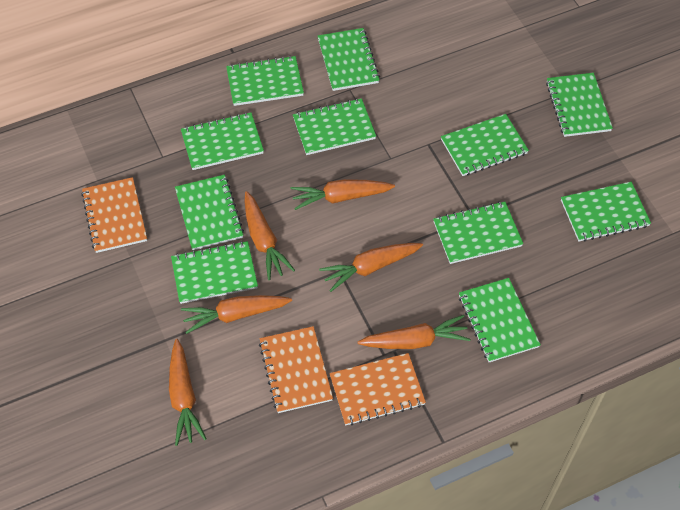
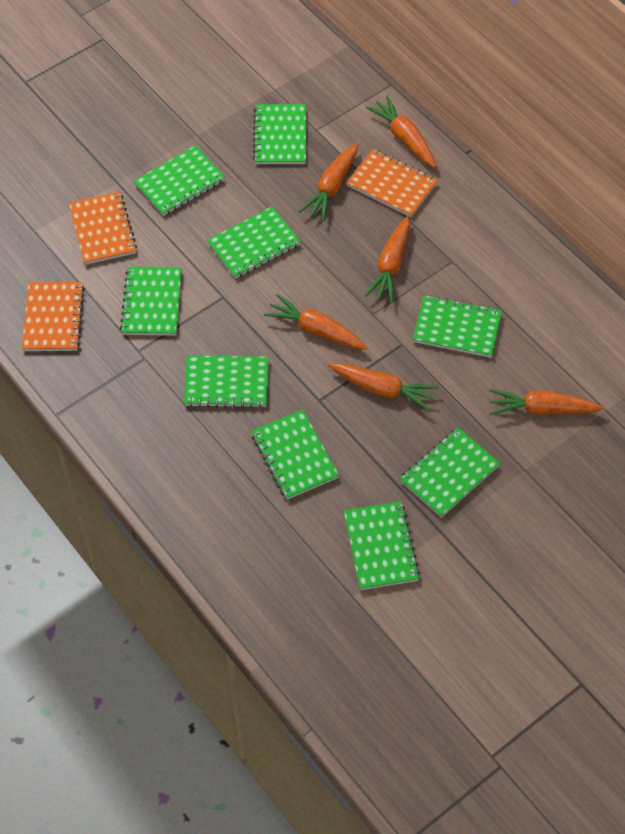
green notebook: [171,241,258,304] [175,175,244,250] [181,112,264,170] [226,56,304,106] [293,98,376,155] [318,28,380,91] [433,201,523,264] [441,114,529,176] [459,278,541,362] [546,73,613,137] [561,182,651,242] = 11 -> [120,267,182,336] [134,145,225,216] [184,356,268,408] [207,206,301,279] [251,409,339,500] [253,104,306,164] [344,501,420,590] [400,427,500,518] [413,295,502,358] = 9

